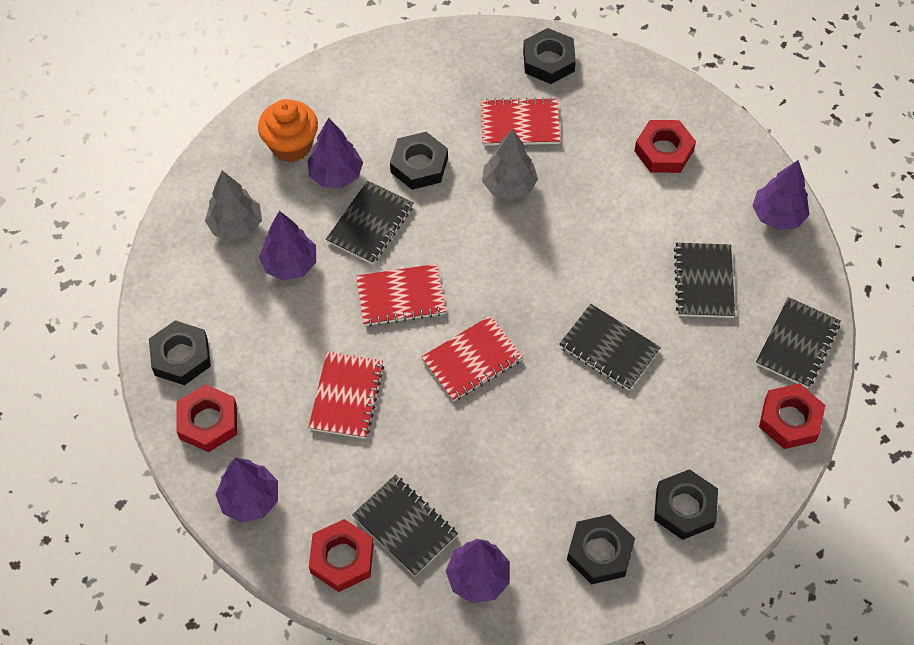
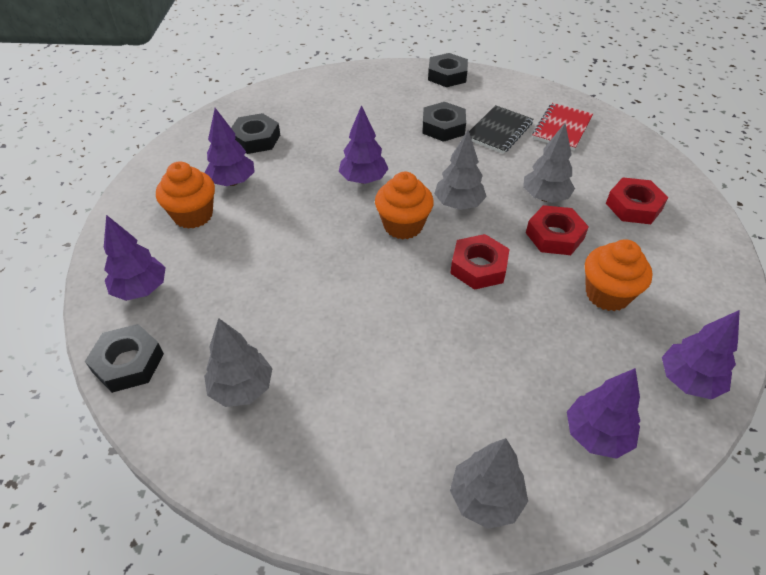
black notebook: [326,180,414,264] [352,475,458,576] [559,304,661,390] [674,243,735,318] [756,297,841,388] = 5 -> [469,105,533,154] = 1
black nut: [149,320,211,385] [390,132,448,190] [523,28,576,84] [567,514,635,584] [654,469,718,540] = 5 -> [85,324,164,393] [231,113,280,154] [422,102,466,142] [428,53,468,87] = 4
grey tree: [205,171,262,241] [482,129,538,200] = 2 -> [204,318,273,407] [434,130,487,210] [450,438,528,529] [523,123,575,203] = 4
orange cupcake: [258,99,318,162] = 1 -> [156,161,215,229] [375,172,434,239] [585,240,653,311] = 3
red notebook: [308,352,384,439] [356,264,446,327] [421,315,523,401] [481,97,560,146] = 4 -> [532,103,593,150] = 1
red nut: [176,384,237,452] [309,519,374,592] [634,120,696,173] [759,383,825,449] = 4 -> [450,234,510,290] [526,205,589,255] [606,177,668,224] = 3

